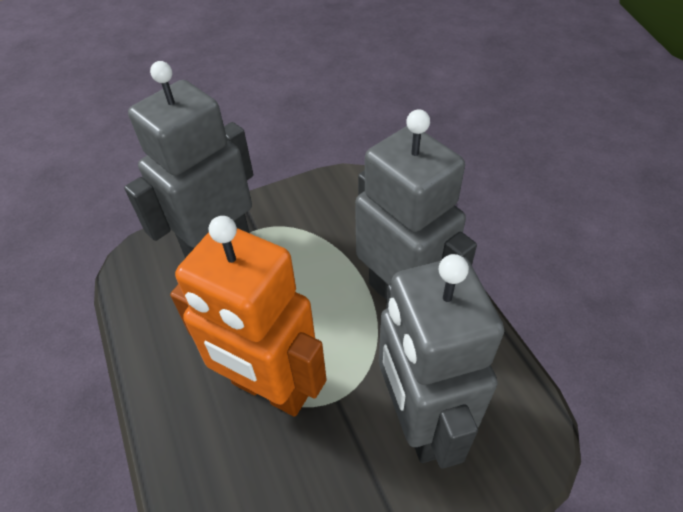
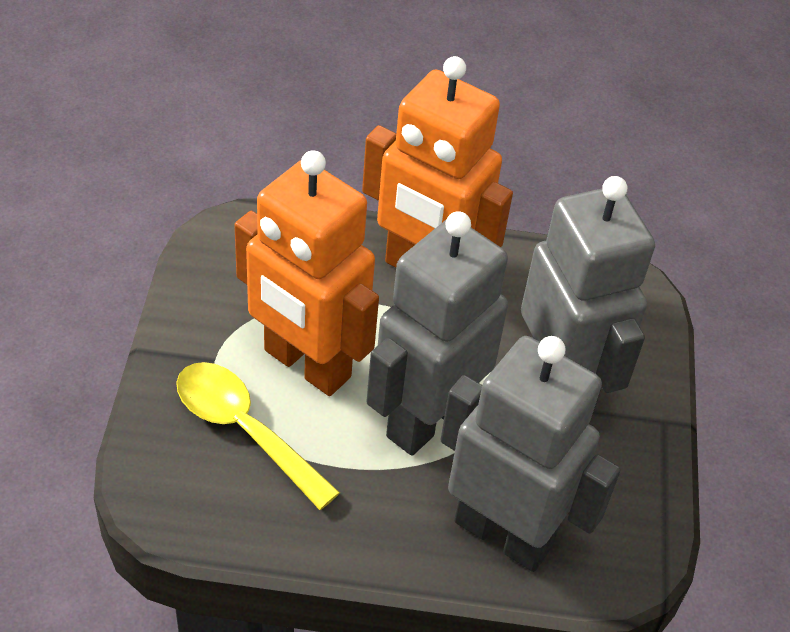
orange robot: [170,216,327,417] = 1 -> [235,150,379,396] [362,56,513,268] = 2
yellow spoon: none = 0 -> [176,362,340,510] = 1

